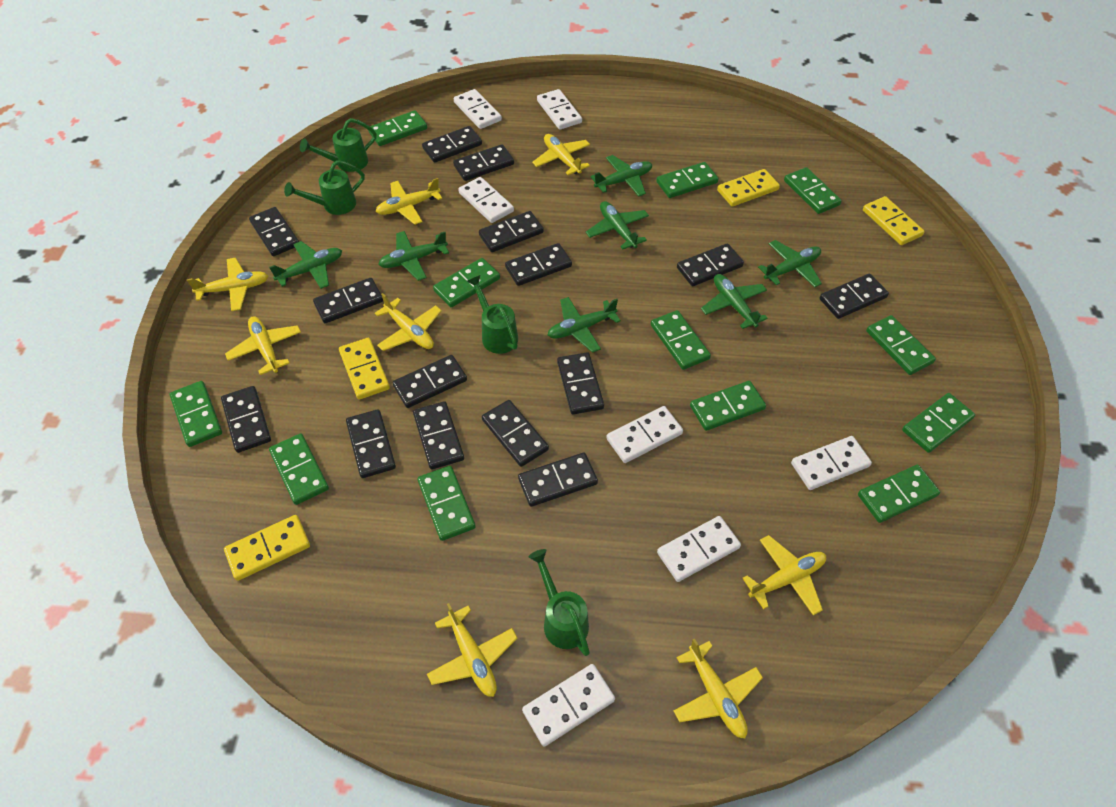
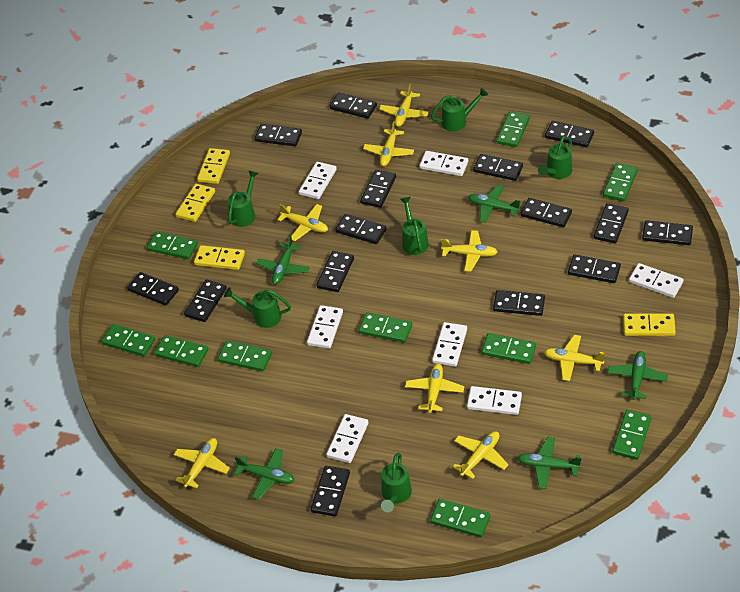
green domino: [170,381,222,447] [269,433,329,505] [368,110,427,146] [418,466,476,541] [433,258,500,307] [651,310,711,370] [656,162,718,198] [690,381,766,431] [784,167,842,214] [858,465,940,523] [866,315,936,375] [902,393,975,453] = 12 -> [102,324,155,357] [147,232,198,259] [154,335,208,367] [217,340,272,371] [358,312,412,343] [430,499,490,538] [481,333,536,364] [496,111,530,147] [603,163,638,201] [612,410,651,460] = 10
green plane: [269,241,342,289] [378,231,449,281] [548,297,621,353] [586,201,649,249] [590,155,652,196] [701,274,768,329] [758,240,822,287] = 7 -> [234,449,295,499] [256,235,310,285] [468,185,521,223] [517,437,582,489] [607,351,668,400] = 5
green watering can: [284,160,365,215] [300,118,377,172] [467,275,518,354] [529,549,590,656] = 4 -> [224,287,291,328] [228,171,258,227] [381,453,412,512] [400,197,429,255] [431,88,488,132] [538,136,572,179] = 6

